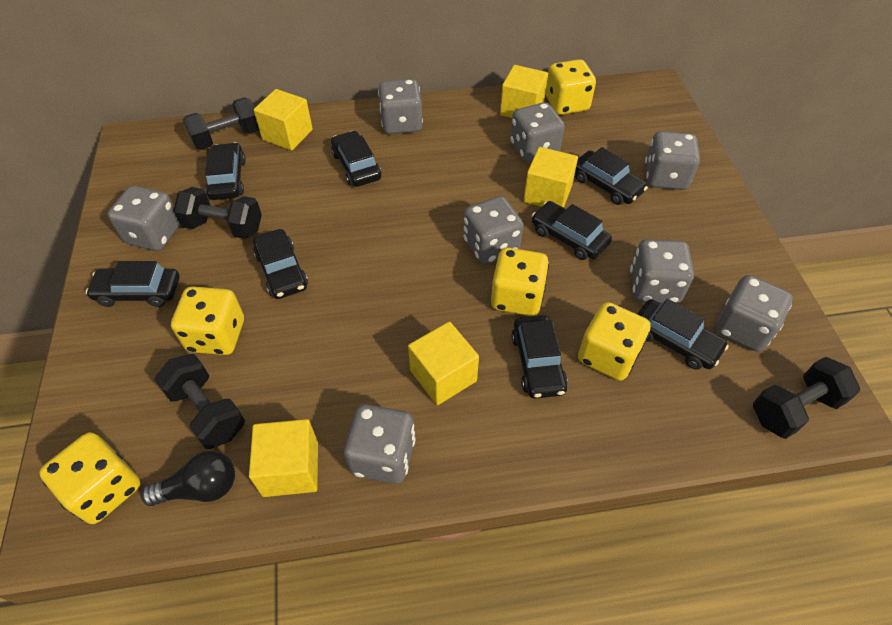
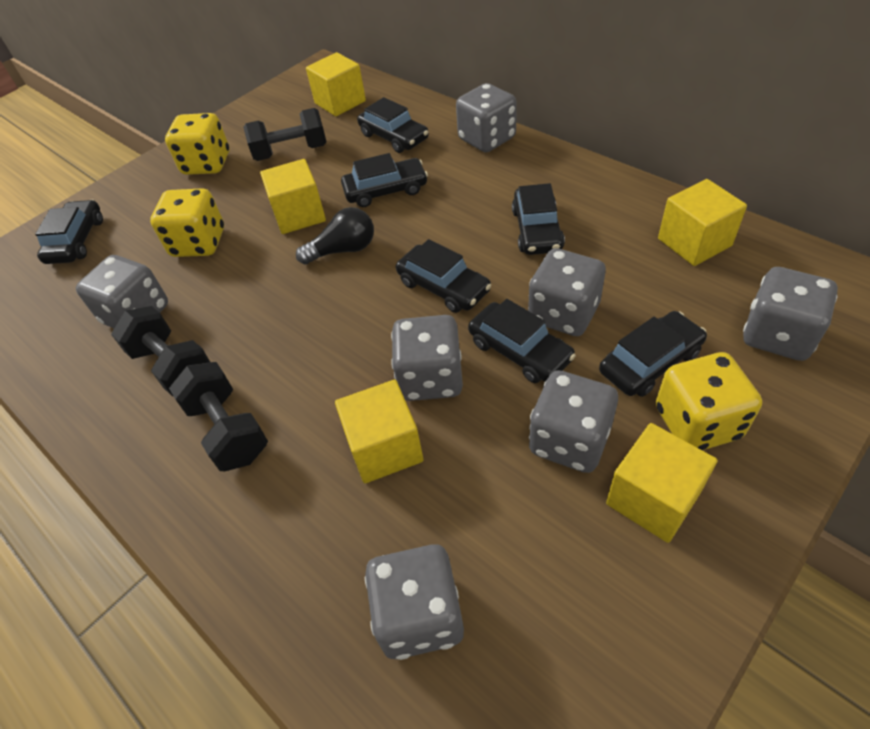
black car: [86,261,180,307] [205,142,246,200] [253,229,308,299] [331,131,381,187] [512,315,568,399] [532,201,612,260] [575,147,648,205] [637,299,729,370] = 8 -> [35,200,103,264] [341,153,428,207] [357,97,429,153] [396,239,491,313] [468,299,576,383] [512,183,565,255] [599,311,707,397] = 7
black dumbbell: [154,354,245,449] [173,187,262,239] [183,97,259,150] [753,357,860,439] = 4 -> [111,306,210,396] [169,362,268,471] [243,108,326,161] = 3
grey dice: [108,186,180,251] [344,404,416,484] [378,79,423,134] [463,196,523,264] [510,102,565,162] [630,239,694,303] [645,131,700,190] [715,275,793,352] = 8 -> [76,255,168,328] [365,544,464,660] [391,315,463,401] [456,83,517,152] [528,248,606,336] [529,370,618,473] [743,267,838,361] = 7
yellow dice: [39,432,140,524] [171,287,244,355] [491,248,549,316] [546,59,596,115] [578,302,651,381] = 5 -> [150,188,224,257] [165,113,229,175] [656,352,762,450] = 3

